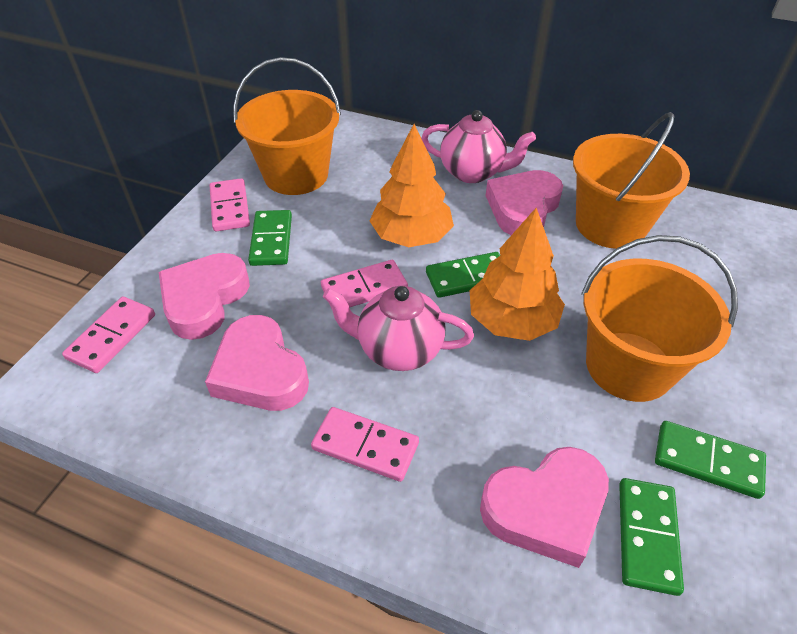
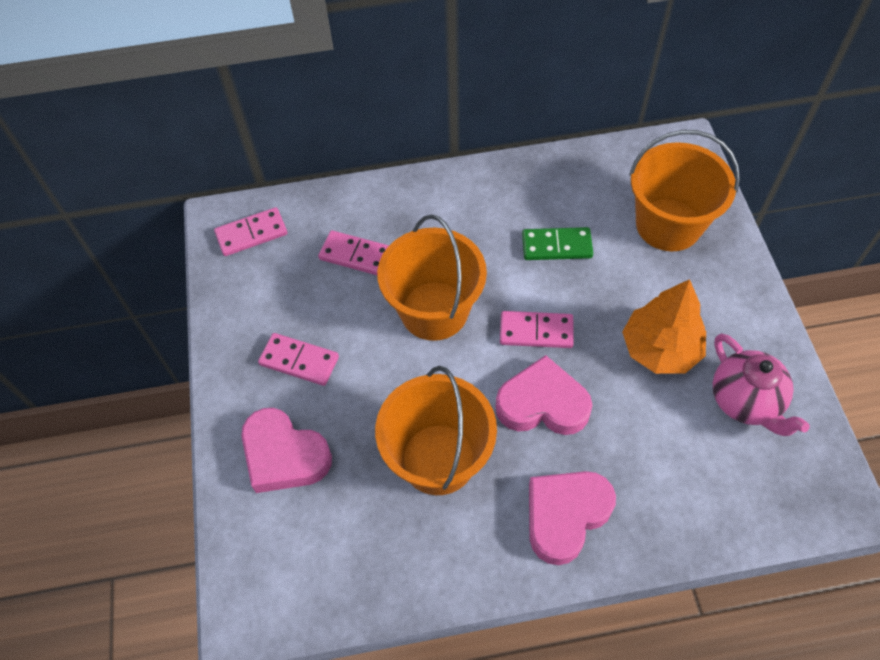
green domino: [248,210,292,266] [426,252,500,298] [619,478,684,596] [655,421,766,499] = 4 -> [522,227,593,260] = 1
orange tree: [369,124,454,247] [470,208,565,341] = 2 -> [622,279,706,374] = 1
pink heart: [159,253,250,340] [205,315,309,411] [480,447,609,568] [486,170,563,235] = 4 -> [242,408,332,493] [496,355,592,435] [529,471,616,565] = 3
pink teapot: [323,286,474,371] [421,110,536,183] = 2 -> [713,333,810,436] = 1

